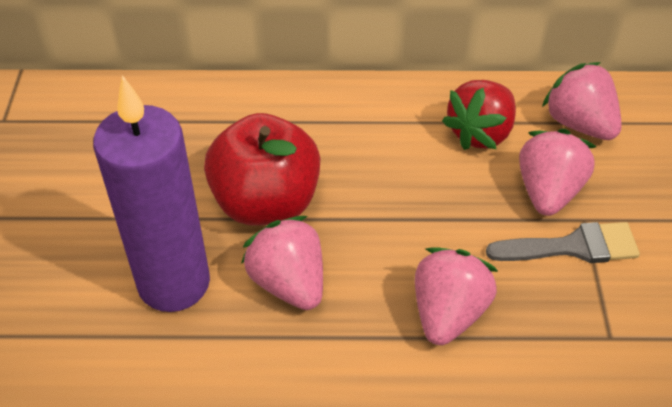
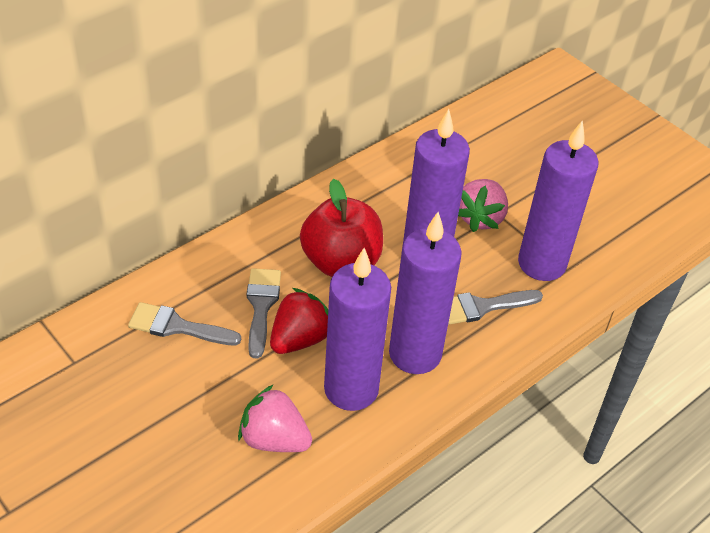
grey brush: [486,222,640,263] = 1 -> [128,302,241,345] [247,268,281,359] [448,290,543,325] = 3
pink strawberry: [241,216,323,310] [415,247,498,345] [519,129,597,216] [542,62,622,140] = 4 -> [238,384,312,452] [458,179,508,232] = 2
purple candle: [93,75,210,312] = 1 -> [324,248,391,411] [389,212,462,374] [403,109,470,243] [518,121,598,281] = 4

